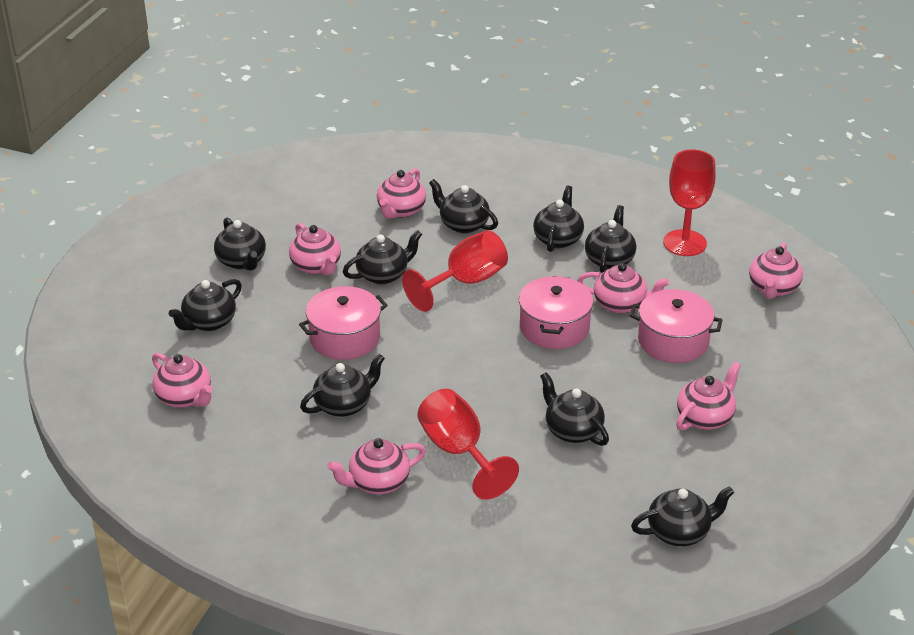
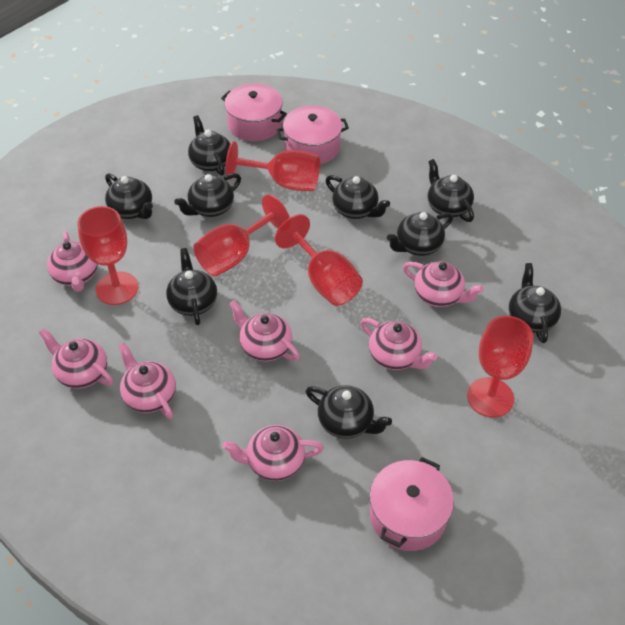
red goblet: [402,230,508,312] [418,389,519,499] [663,149,716,256] = 3 -> [77,206,138,305] [193,195,290,276] [226,141,320,191] [275,214,363,306] [467,316,533,417] = 5

